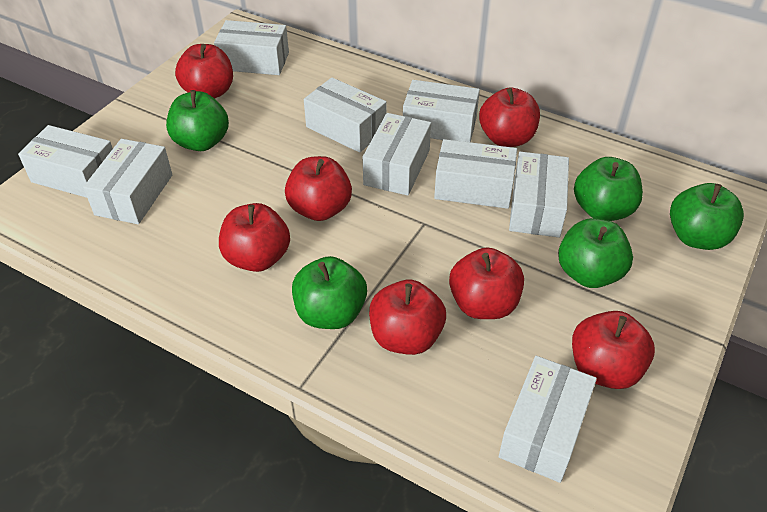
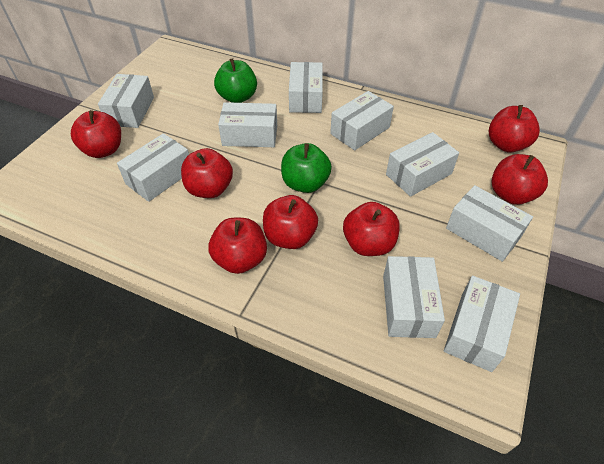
green apple: [166,90,229,151] [292,256,367,329] [558,218,633,288] [574,157,643,221] [670,183,744,250] = 5 -> [214,58,257,103] [281,143,332,193] = 2

